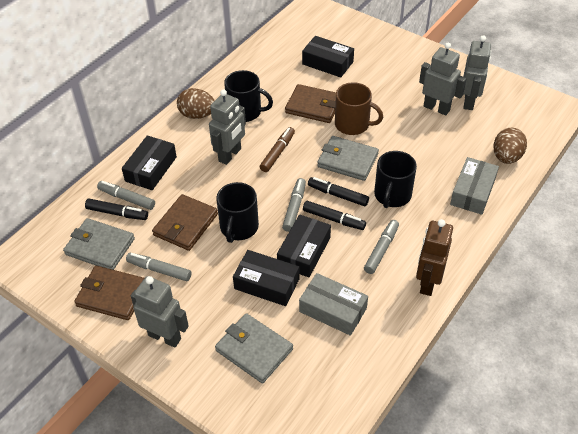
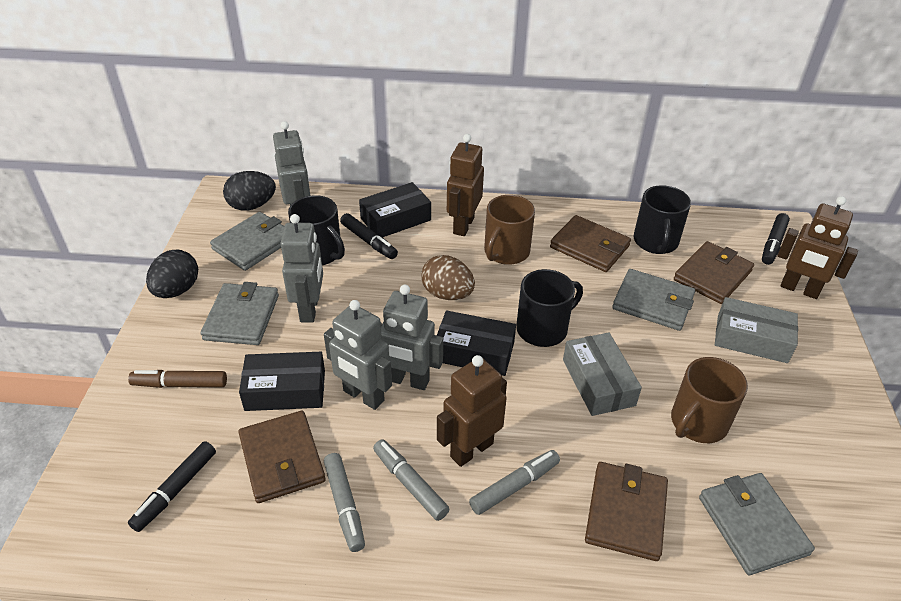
black box: [122,135,177,190] [233,250,299,306] [277,214,331,277] [302,36,354,78] = 4 -> [239,352,325,411] [359,182,431,237] [437,311,516,376] = 3
black egg: none = 0 -> [146,250,198,298] [223,171,276,211] = 2
brown egg: [177,88,215,119] [494,128,527,164] = 2 -> [421,255,475,300] = 1
brown mug: [335,82,383,135] = 1 -> [484,195,535,265] [671,357,748,443] = 2
brown robot: [416,219,453,296] = 1 -> [437,355,507,467] [447,134,484,236] [777,196,858,299] = 3
brown wallet: [74,266,144,320] [152,194,218,251] [285,84,336,123] = 3 -> [239,411,326,503] [550,215,631,272] [585,462,668,561] [674,241,754,304] = 4
grey marker: [97,181,155,210] [126,253,191,281] [282,178,306,232] [364,220,399,274] = 4 -> [324,453,365,552] [373,439,449,521] [469,450,560,515] = 3
grey wallet: [63,218,135,270] [215,313,293,383] [317,136,379,181] = 3 -> [200,282,279,345] [210,212,284,271] [612,269,695,331] [699,473,815,575] = 4

